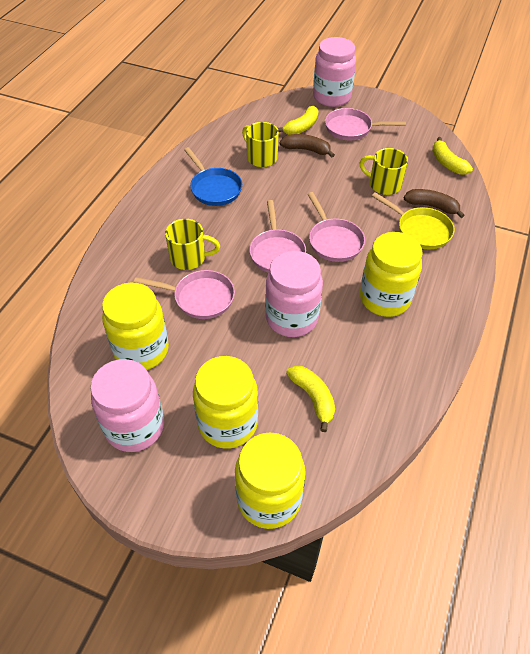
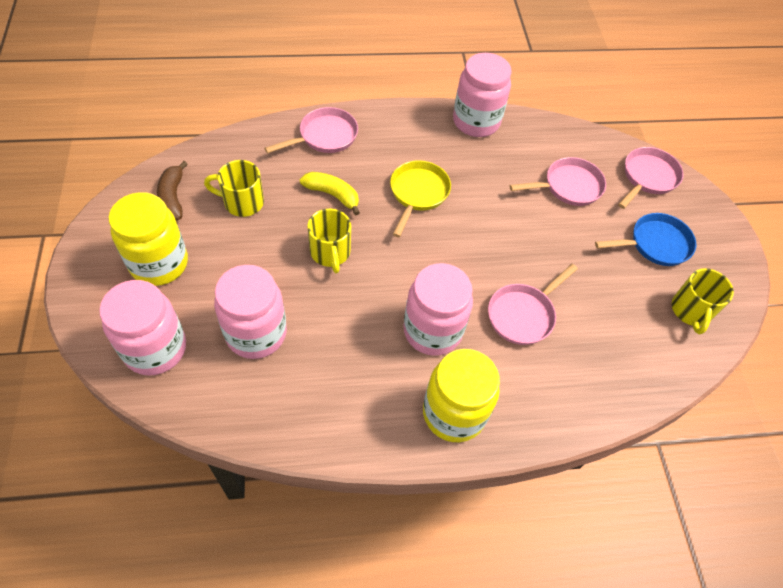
brown banana: [280,134,335,157] [404,189,465,218] = 2 -> [157,161,188,220] = 1
pink jar: [90,359,164,452] [265,251,323,337] [313,37,356,107] = 3 -> [99,280,186,376] [214,265,287,359] [403,263,473,356] [453,53,512,137] = 4
yellow banana: [278,106,319,135] [286,366,335,432] [432,137,473,175] = 3 -> [300,172,360,215] = 1
yellow jar: [102,283,169,370] [193,356,258,449] [235,433,306,529] [360,232,423,317] = 4 -> [109,192,188,286] [423,349,500,442] = 2

